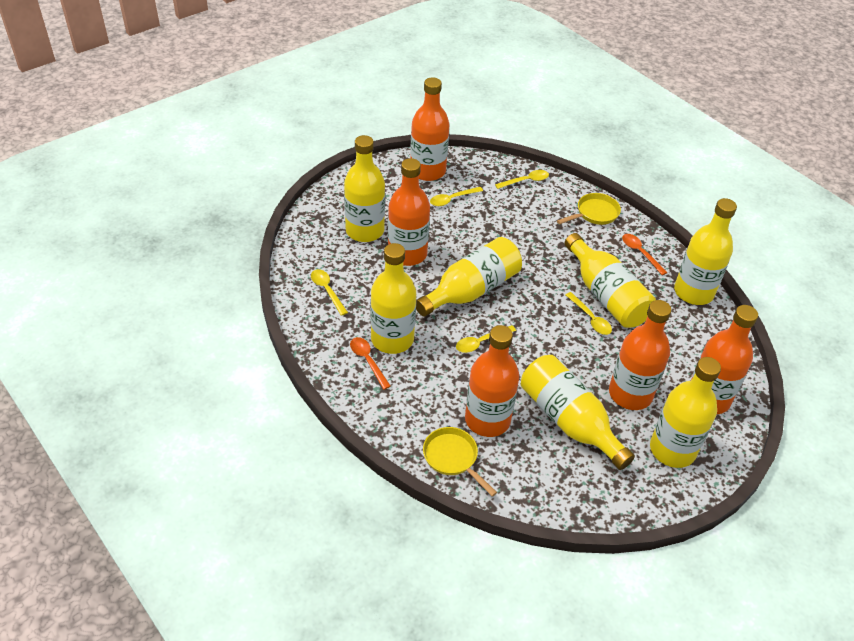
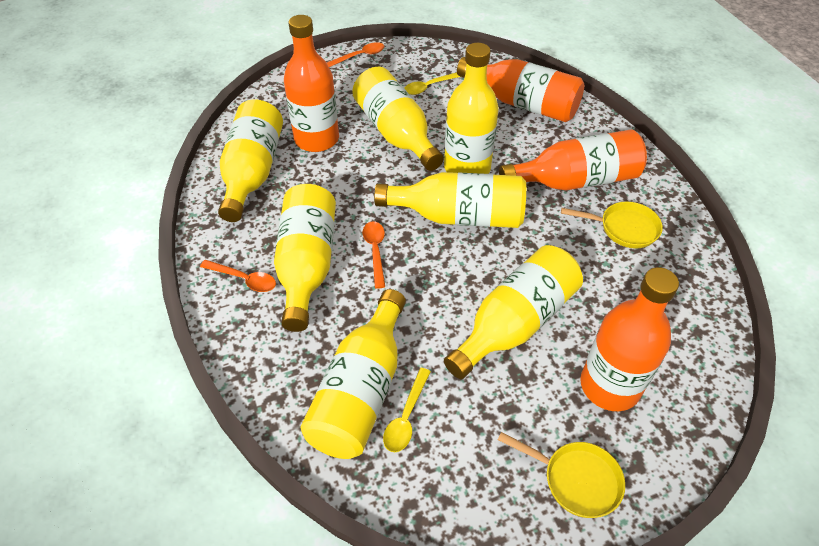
orange bottle: [388,158,430,266] [410,77,450,181] [465,325,519,437] [609,300,671,410] [691,305,758,414] = 5 -> [284,15,339,152] [457,57,584,122] [499,130,647,190] [580,267,679,411] = 4
orange spoon: [350,337,391,390] [622,234,668,275] = 2 -> [200,260,276,292] [327,42,384,67] [363,221,385,288] = 3
yellow spoon: [311,269,348,316] [430,187,483,206] [456,325,516,353] [495,170,549,189] [566,292,612,335] = 5 -> [383,368,431,452] [404,72,461,95] = 2

